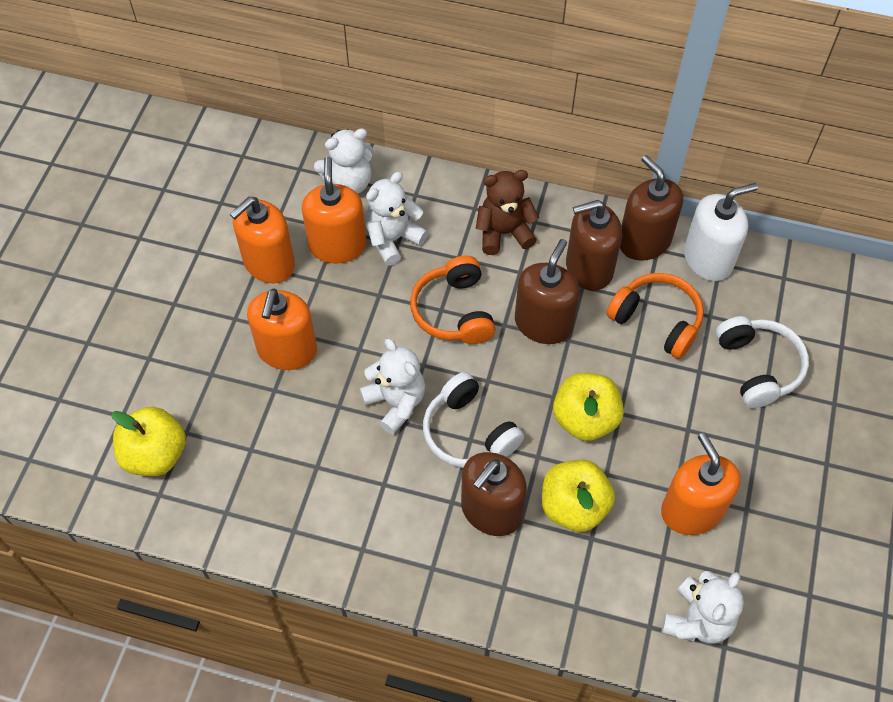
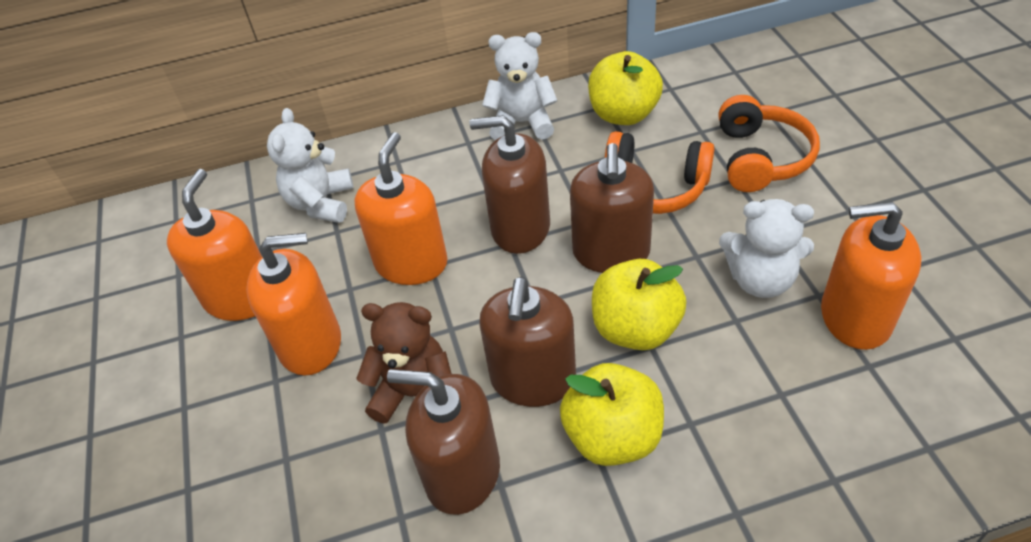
white headphones: [423,372,524,468] [716,316,809,408] = 2 -> none = 0
white soap dispenser: [684,183,758,281] = 1 -> none = 0
white teddy bear: [314,128,374,194] [359,338,425,434] [365,172,428,265] [662,571,744,644] = 4 -> [267,108,354,223] [482,32,557,140] [719,199,814,298] = 3

